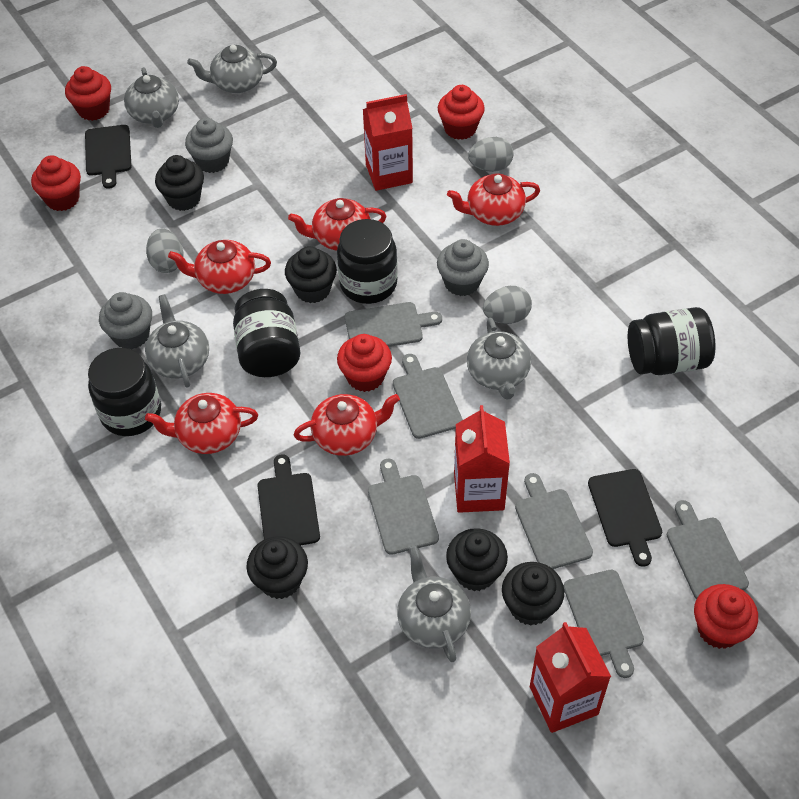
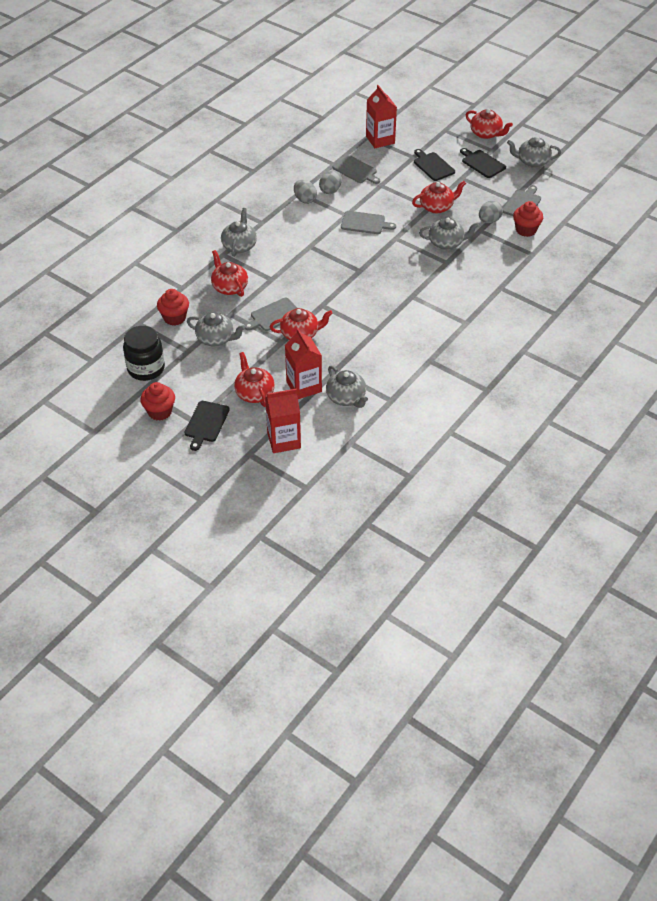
black cupcake: [155,155,204,211] [246,536,308,599] [285,246,337,303] [446,528,508,591] [502,562,564,626] = 5 -> none = 0
black jar: [88,348,161,436] [233,289,300,377] [337,219,398,304] [628,307,716,375] = 4 -> [123,326,165,381] = 1
grey cupcake: [99,292,152,349] [185,118,233,173] [437,239,489,296] = 3 -> none = 0
grey cutting board: [345,302,442,347] [368,458,439,555] [393,354,463,439] [515,473,593,569] [564,570,644,678] [667,500,749,599] = 6 -> [244,298,297,331] [333,155,380,184] [341,211,396,234] [503,185,541,216] = 4
red cupcake: [31,156,81,211] [65,66,111,121] [337,334,392,392] [438,85,485,140] [694,584,758,649] = 5 -> [140,382,175,421] [157,289,189,326] [513,201,543,237] = 3

